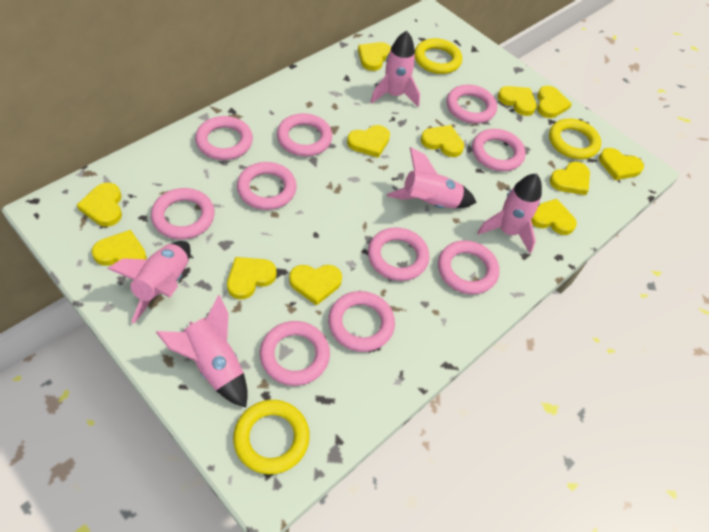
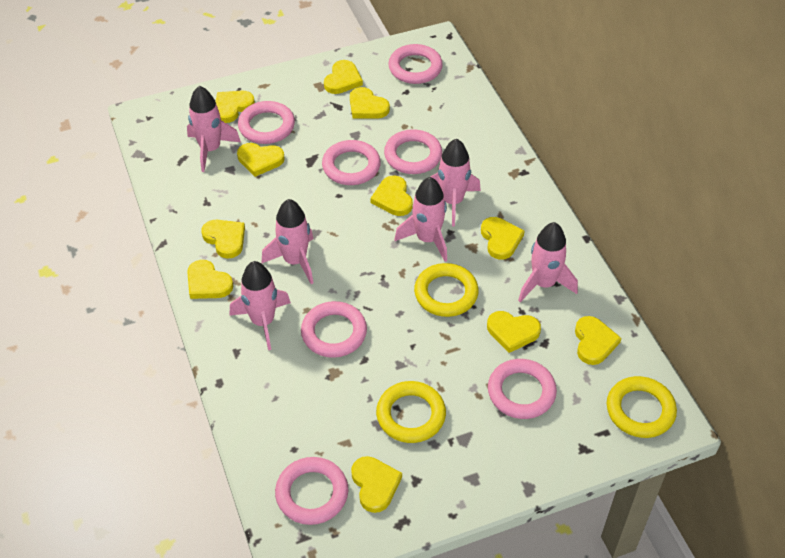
pink ring: [151,188,215,240] [195,116,253,160] [237,162,297,210] [260,321,330,386] [277,113,332,156] [328,291,395,352] [368,227,429,281] [438,240,499,295] [446,85,497,124] [472,129,526,171] = 10 -> [238,101,295,144] [275,457,348,525] [301,301,367,358] [322,140,381,185] [384,129,442,174] [388,44,443,84] [488,359,557,419] = 7
pink rocket: [107,241,191,323] [156,295,248,408] [370,31,420,107] [387,147,477,209] [477,174,542,253] = 5 -> [187,86,241,172] [230,261,291,350] [261,199,313,284] [394,177,447,262] [430,138,481,226] [518,222,578,302] = 6
yellow heart: [77,183,122,227] [92,230,147,266] [227,257,277,299] [289,265,342,306] [347,125,390,158] [358,42,391,71] [421,125,464,157] [498,86,537,116] [531,199,577,235] [537,86,572,118] [549,162,590,195] [599,148,644,180] = 12 -> [187,260,233,299] [202,220,245,259] [215,91,255,123] [237,143,284,177] [324,60,363,94] [350,87,390,119] [351,456,402,513] [370,176,413,216] [481,217,525,260] [487,311,541,353] [575,316,621,365] = 11

